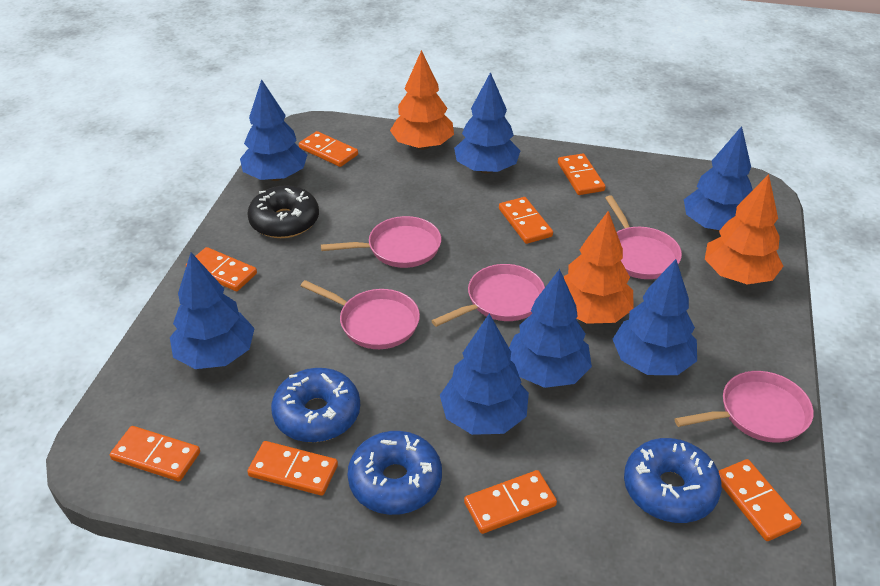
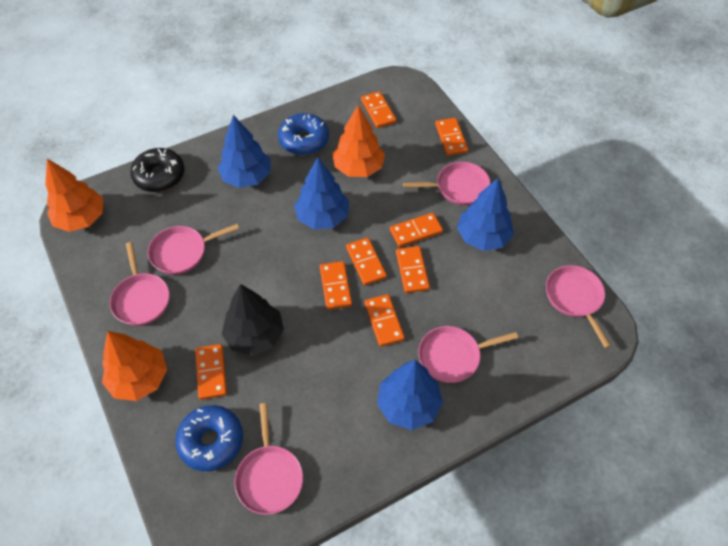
black tree: none = 0 -> [222,284,284,356] = 1
blue donut: [271,368,360,442] [348,431,442,515] [624,438,722,523] = 3 -> [175,405,243,471] [278,113,329,155] = 2
blue tree: [170,252,255,369] [240,79,307,181] [440,314,529,435] [454,72,520,174] [509,269,592,388] [613,259,697,375] [684,126,753,231] = 7 -> [218,115,270,188] [294,157,349,229] [377,360,443,430] [457,178,514,251] = 4
pink pan: [301,280,420,349] [321,216,441,268] [432,264,545,327] [605,195,682,279] [674,371,814,443] = 5 -> [110,242,170,326] [148,224,239,275] [235,403,303,515] [403,162,491,205] [418,326,518,383] [546,265,611,348] = 6

